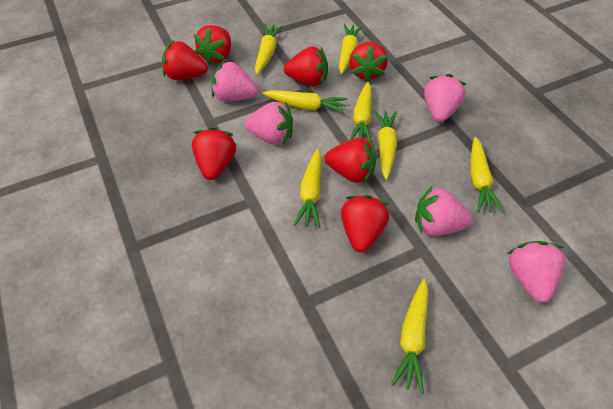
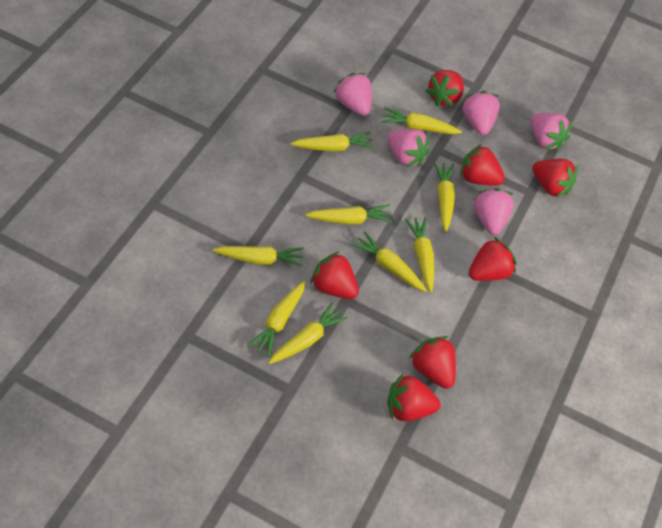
yellow carrot: [255,24,283,75] [262,90,348,114] [294,149,321,228] [339,24,363,74] [349,82,372,142] [375,110,397,180] [391,279,428,393] [471,137,503,213] = 8 -> [213,246,304,267] [248,281,305,357] [268,302,348,364] [291,132,374,152] [305,204,393,224] [351,231,427,292] [381,107,462,134] [405,217,434,292] [433,162,455,232] = 9

